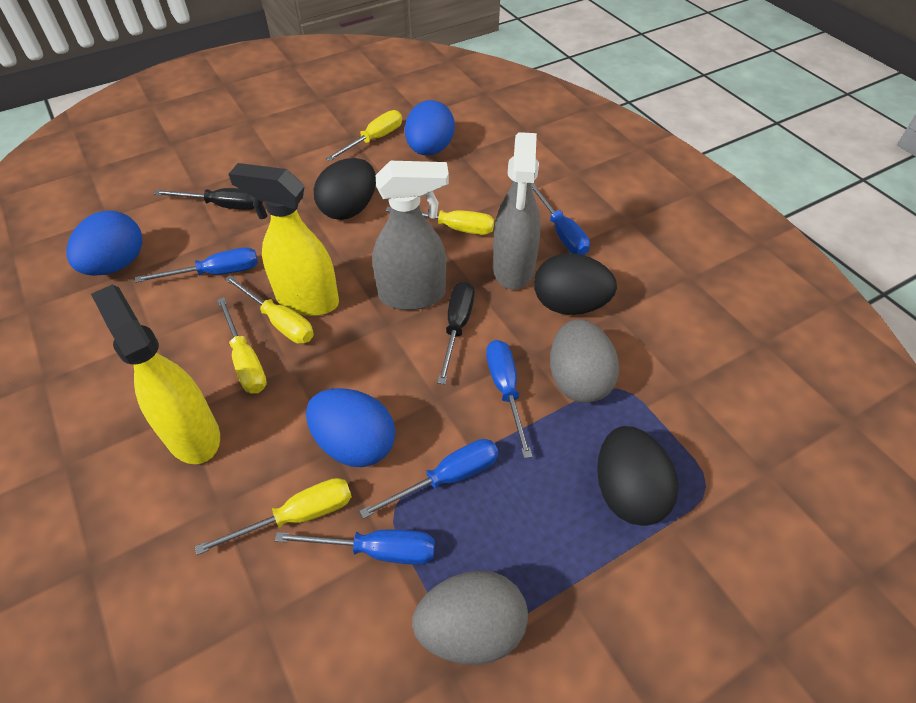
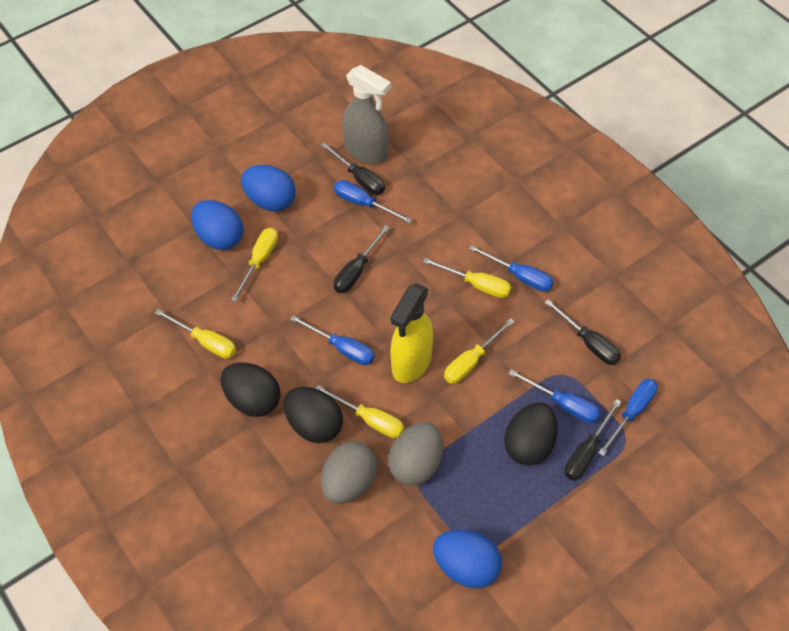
black screwdriver: [154,188,255,210] [437,281,474,384] = 2 -> [321,143,385,195] [334,225,390,293] [544,299,621,365] [565,399,621,481] = 4
grey spray bottle: [372,161,449,310] [493,132,541,290] = 2 -> [343,65,391,164] = 1
yellow spray bottle: [91,284,220,464] [229,163,339,316] = 2 -> [390,283,433,383] = 1

